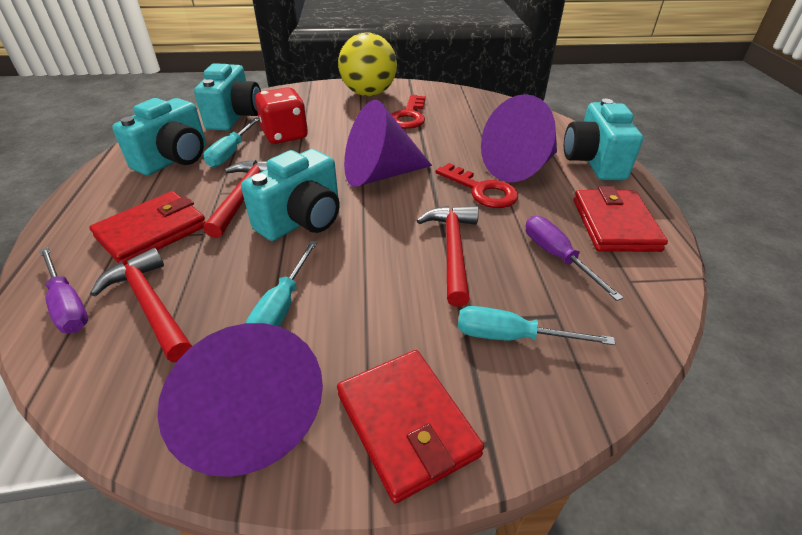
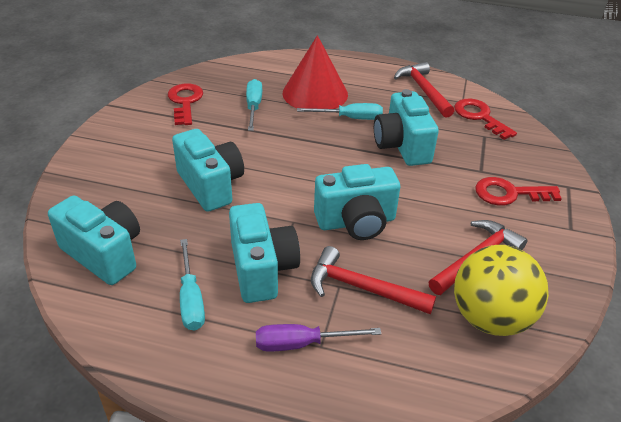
purple cone: [157,323,323,477] [344,100,432,187] [481,94,557,182] = 3 -> none = 0
purple screwdriver: [39,247,88,333] [526,216,624,301] = 2 -> [256,324,381,352] = 1
red cone: none = 0 -> [283,35,348,109] = 1
red dice: [255,87,308,144] = 1 -> none = 0
red key: [391,95,426,129] [436,163,518,208] = 2 -> [168,83,203,125] [454,99,517,140] [475,177,562,206] = 3
red wallet: [89,191,206,266] [337,350,484,504] [574,186,668,252] = 3 -> none = 0
turquoise camera: [112,98,206,175] [194,63,261,131] [241,149,340,241] [564,99,643,180] = 4 -> [48,195,140,285] [172,129,244,212] [229,203,300,303] [314,164,400,240] [374,89,439,166] = 5

